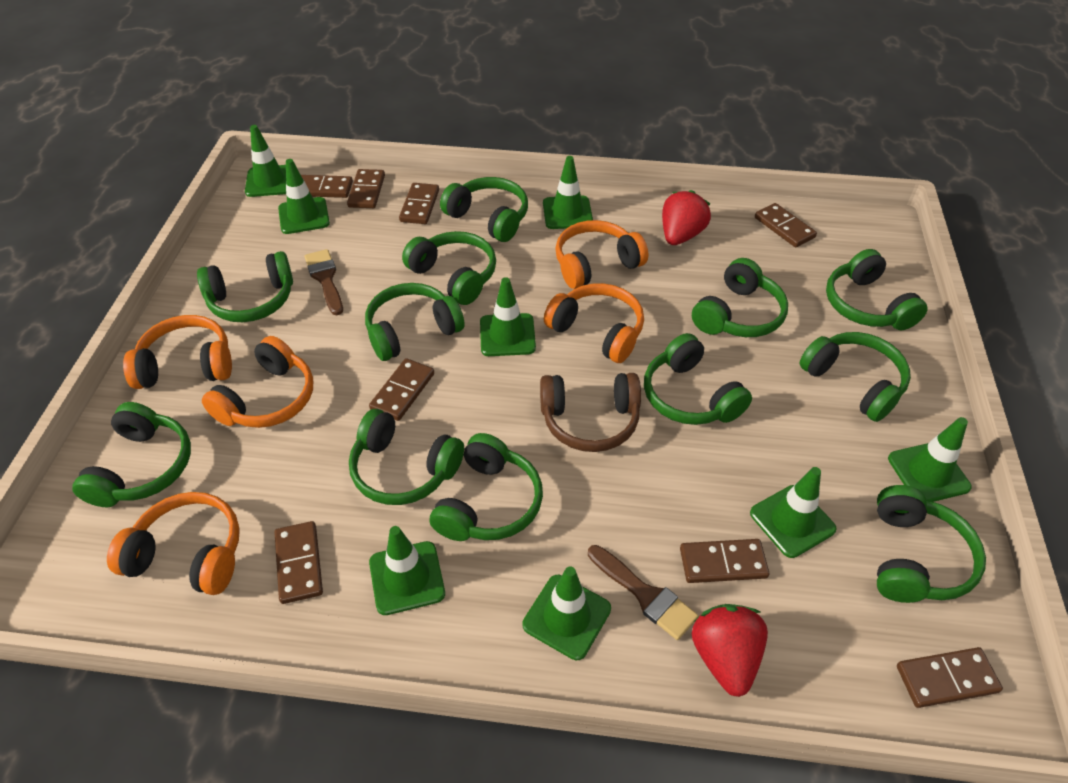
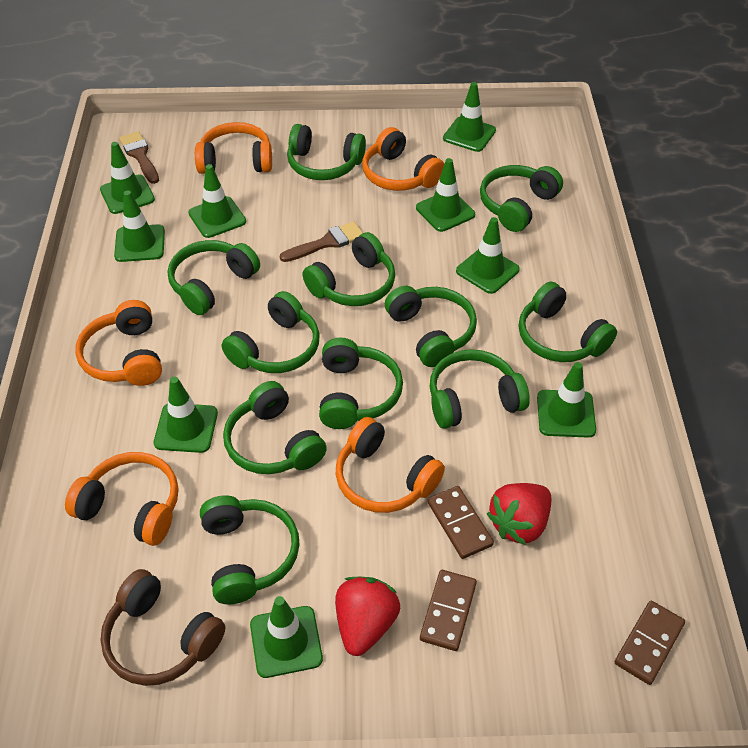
brown domino: [274,521,323,604] [301,175,353,198] [347,169,385,208] [369,358,434,421] [399,183,439,224] [680,539,769,583] [755,203,817,247] [897,647,1003,708] = 8 -> [420,570,477,651] [428,486,494,559] [615,601,685,685] = 3
green headphones: [72,402,191,507] [197,251,293,322] [349,409,464,505] [365,283,465,361] [402,231,496,305] [429,433,543,541] [440,177,528,242] [644,333,752,425] [692,258,788,337] [800,332,911,422] [826,249,928,330] [877,485,986,603] = 12 -> [168,240,260,315] [200,495,300,604] [221,291,320,373] [223,381,327,474] [287,124,366,180] [303,232,395,306] [319,337,403,429] [385,286,477,367] [429,349,530,429] [480,165,563,232] [519,281,617,362] = 11
green traffic cone: [245,125,286,197] [278,159,330,234] [369,526,445,615] [480,277,536,356] [522,567,611,660] [543,156,593,229] [750,467,837,558] [888,417,972,502] = 8 -> [100,142,155,214] [114,190,165,262] [154,376,218,453] [188,164,246,238] [250,596,323,678] [416,158,475,232] [443,82,496,152] [456,217,520,294] [537,362,596,438] = 9

